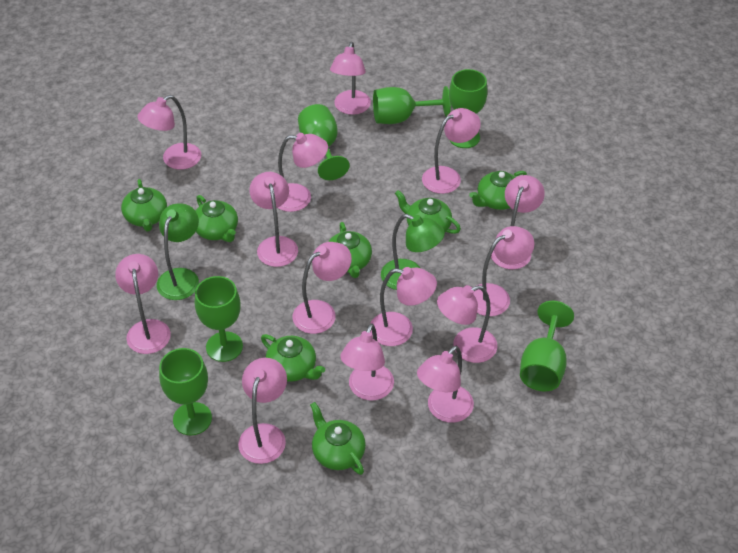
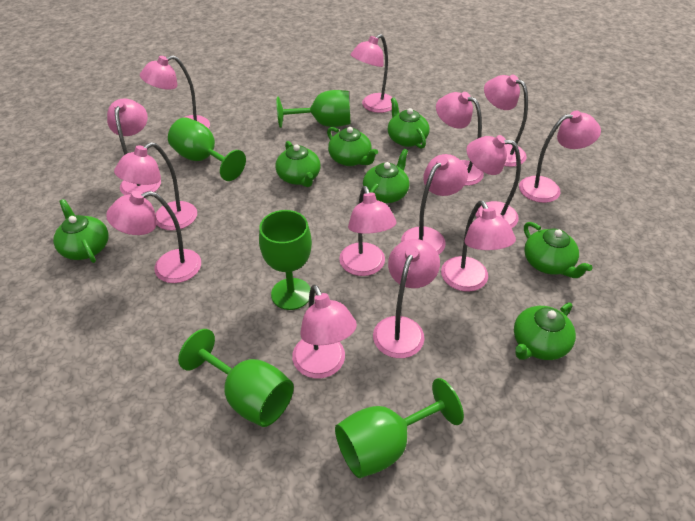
green goblet: [159,348,212,435] [195,276,243,362] [298,104,350,180] [373,86,451,124] [449,69,488,148] [520,301,574,391] = 6 -> [168,117,246,181] [178,329,294,427] [259,210,312,310] [277,90,351,128] [335,378,464,478] = 5
green lamp: [157,203,199,300] [381,214,445,290] = 2 -> none = 0

